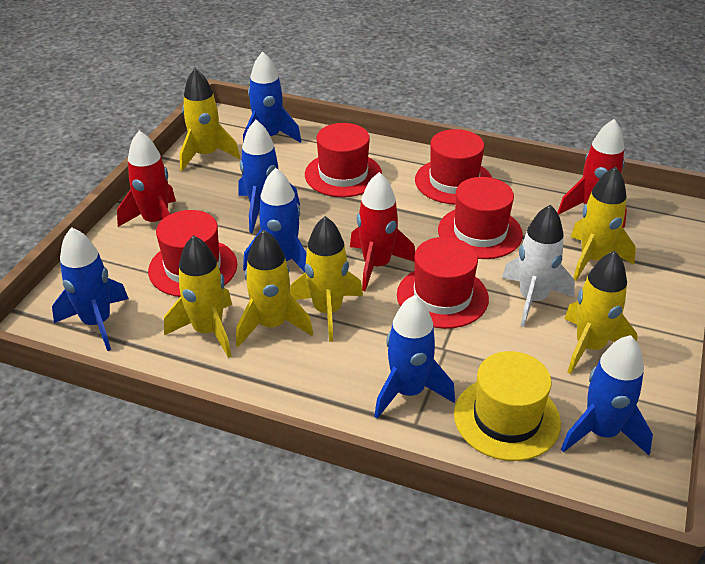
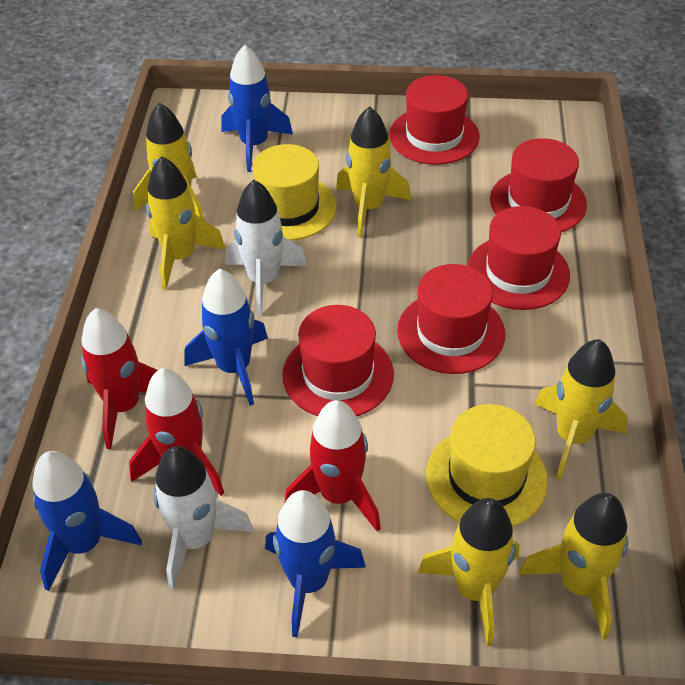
blue rocket: [52,227,129,351] [238,120,300,233] [243,51,301,143] [243,168,307,272] [374,295,455,419] [561,335,653,455] = 6 -> [32,451,142,591] [185,269,268,406] [221,45,293,172] [265,490,366,638] = 4
white rocket: [502,204,575,327] = 1 -> [153,446,254,590] [226,180,307,316] = 2
yellow hat: [454,351,561,461] = 1 -> [253,144,337,241] [426,404,548,527] = 2

